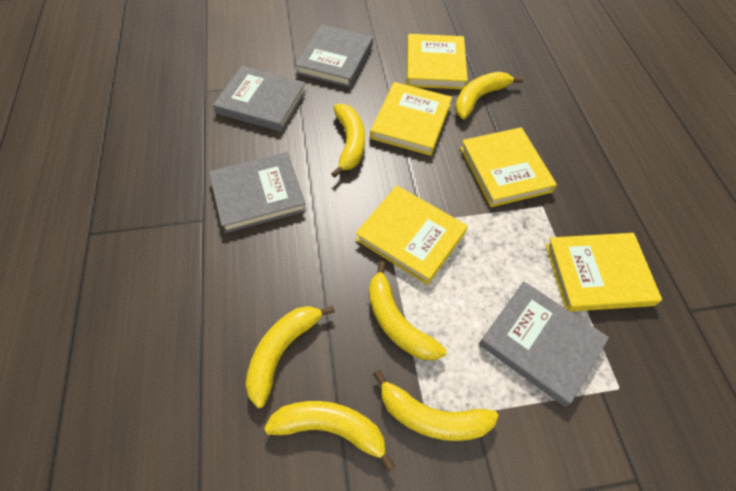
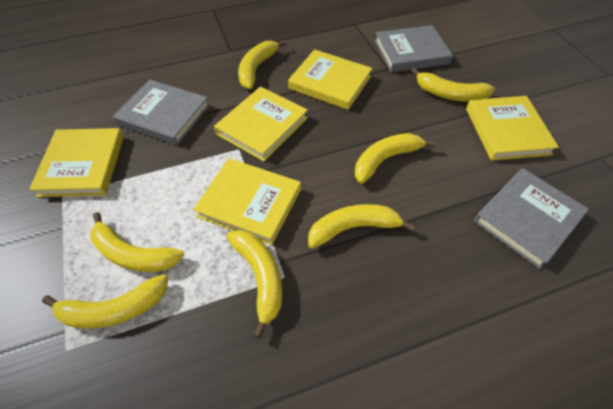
grey book: [209,152,307,233] [213,66,306,132] [295,25,373,87] [479,282,609,407] = 4 -> [113,80,210,145] [375,25,453,72] [474,168,589,269] = 3
yellow banana: [245,306,335,408] [264,401,396,472] [331,104,365,178] [369,261,447,360] [373,370,499,441] [455,72,523,119] = 6 -> [42,274,168,329] [90,212,184,272] [227,230,282,339] [238,40,287,89] [308,204,415,248] [355,133,436,184] [411,67,495,102] = 7

